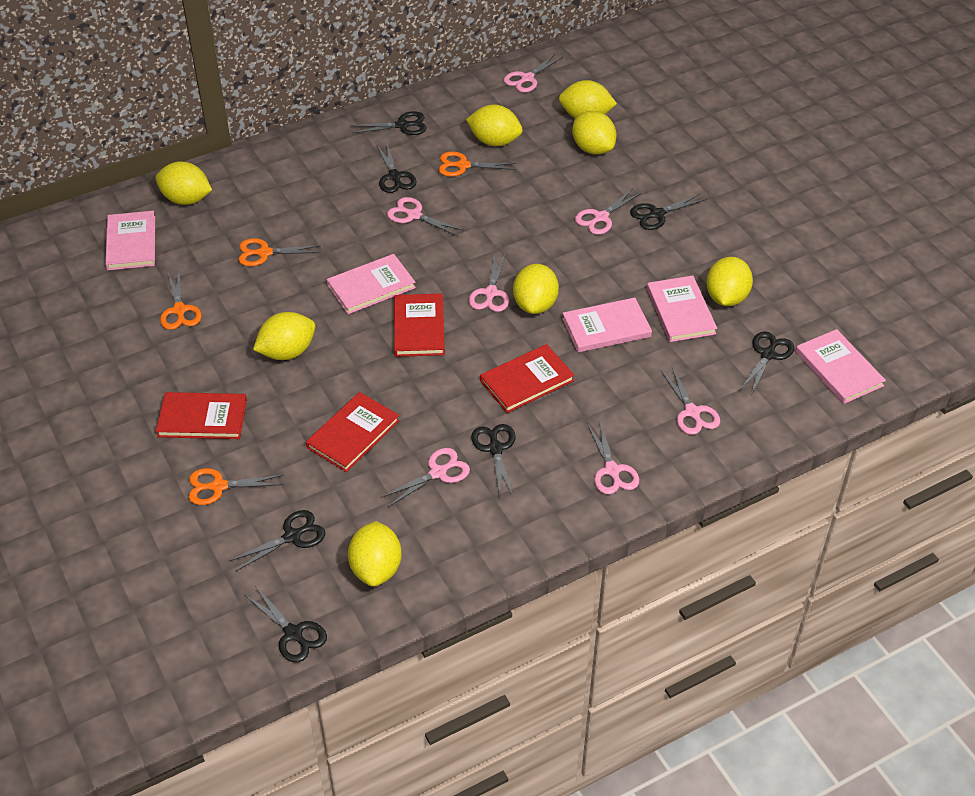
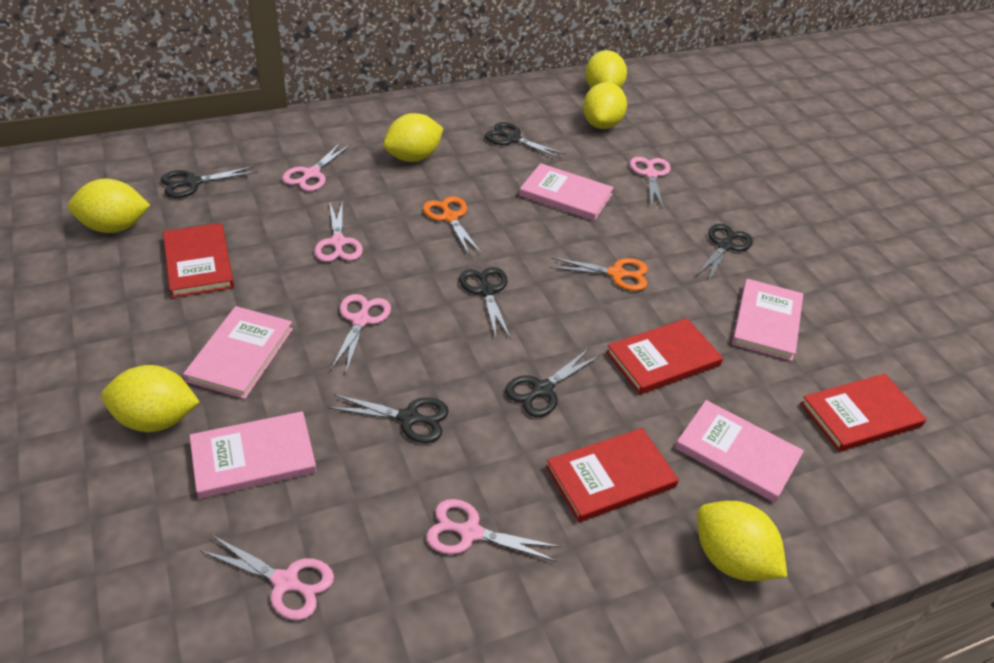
black scissors: [229,510,325,571] [245,586,327,662] [351,111,427,135] [377,144,417,193] [471,424,515,496] [630,194,706,230] [740,332,794,395] = 7 -> [161,166,257,198] [328,394,449,443] [459,267,510,338] [485,122,566,159] [505,348,600,417] [696,224,753,281] = 6
orange scissors: [160,272,202,330] [189,468,284,505] [239,238,321,266] [439,152,516,177] = 4 -> [423,196,482,255] [550,257,648,291] = 2
pink scissors: [381,448,470,507] [387,197,464,236] [469,253,509,312] [504,54,563,93] [575,189,641,235] [587,420,639,494] [661,367,720,435] = 7 -> [200,535,334,620] [282,142,351,191] [314,200,363,262] [331,294,391,373] [426,499,561,562] [630,157,671,210] = 6
yellow lemon: [155,162,212,205] [253,312,315,360] [348,521,402,587] [466,105,523,146] [513,264,559,314] [559,80,617,118] [572,111,617,155] [706,257,753,306] = 8 -> [68,178,150,233] [101,365,199,432] [383,113,443,162] [583,82,627,129] [585,50,627,88] [697,501,787,581] = 6

